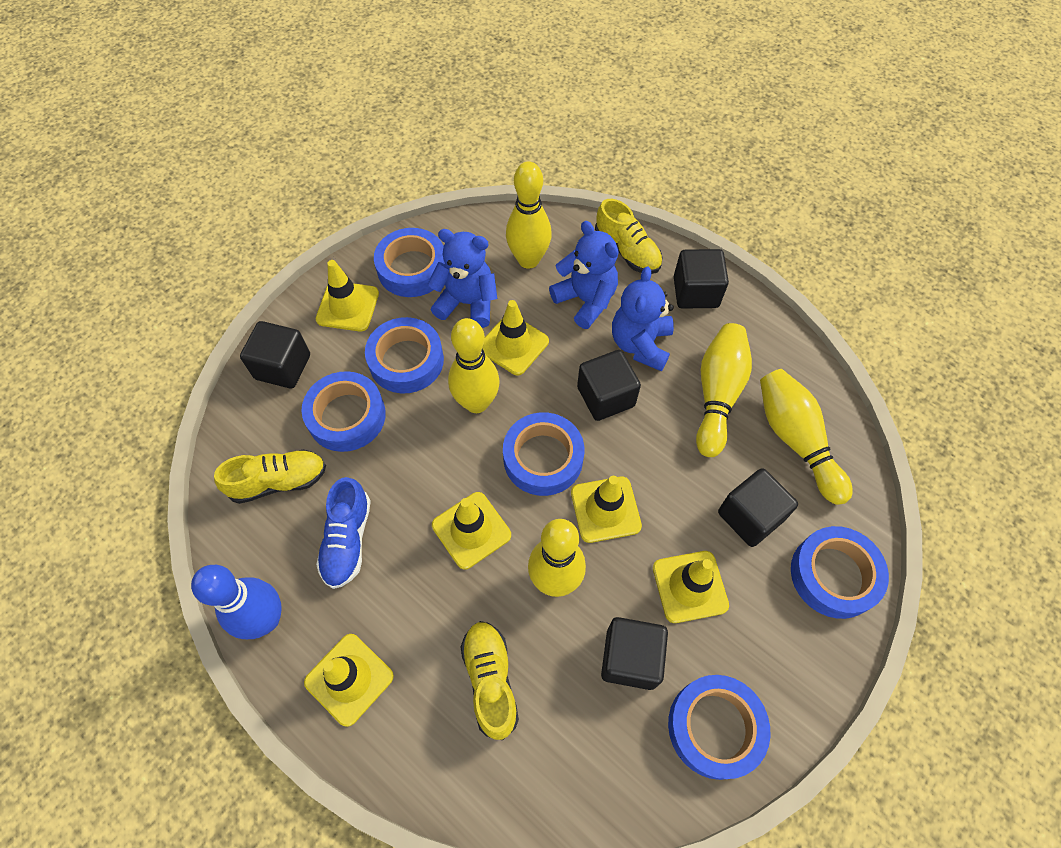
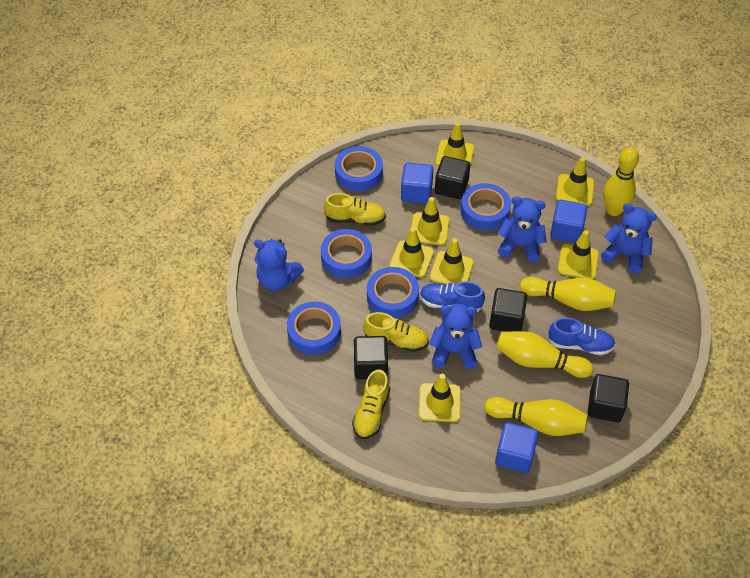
black cube: [240,321,310,389] [577,350,641,421] [601,617,668,690] [674,249,729,309] [718,468,798,547] = 5 -> [354,336,388,380] [435,156,470,199] [489,288,527,331] [588,374,629,422] = 4
blue bowling pin: [191,565,282,639] = 1 -> none = 0
blue cube: none = 0 -> [401,163,434,204] [495,422,538,473] [550,200,587,243] = 3
blue shoe: [316,477,371,589] = 1 -> [420,281,485,312] [548,317,615,355] = 2
blue tape: [301,371,386,452] [365,317,444,393] [374,228,445,297] [503,412,584,496] [668,675,771,780] [791,526,889,619] = 6 -> [287,302,341,355] [321,229,372,279] [335,146,383,192] [367,267,419,318] [461,183,511,231] = 5
blue teddy bear: [427,229,497,328] [549,221,619,329] [612,266,674,371] = 3 -> [254,239,304,291] [429,304,482,369] [498,196,547,263] [601,203,657,273] = 4
yellow bowling pin: [448,318,500,413] [506,162,552,269] [528,519,586,597] [696,323,752,457] [760,369,853,505] = 5 -> [484,397,588,436] [496,331,593,378] [520,277,616,311] [603,147,639,216] = 4
yellow traffic cone: [304,634,394,727] [315,260,379,332] [432,492,511,570] [482,300,549,375] [571,476,642,543] [653,551,729,623] = 6 -> [389,227,434,278] [411,197,449,245] [419,374,461,422] [430,238,474,284] [436,122,474,167] [556,158,594,206] [558,230,599,279] = 7

